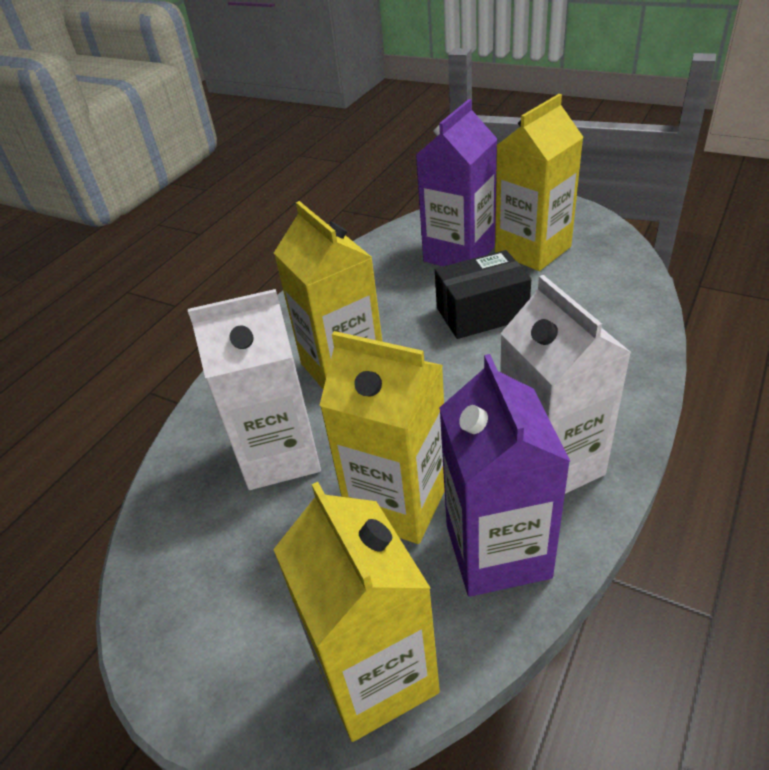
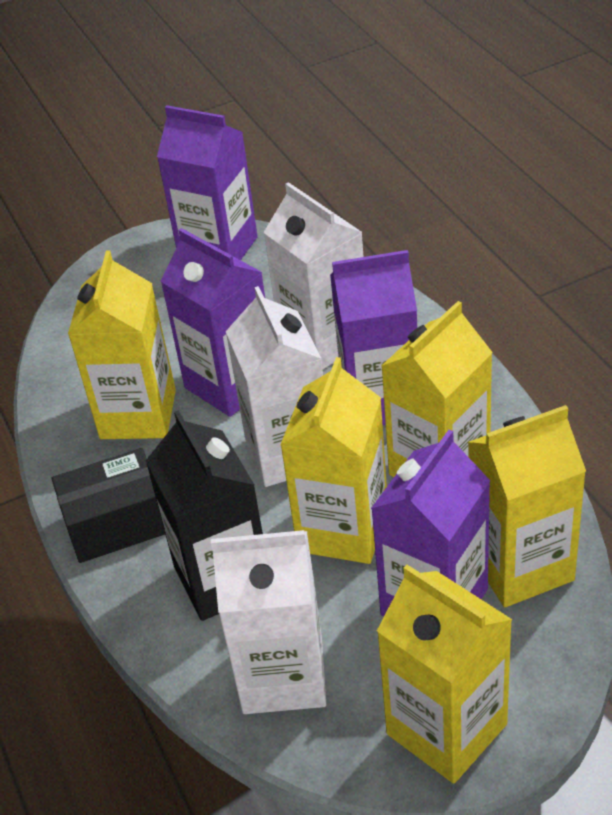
black carton: none = 0 -> [146,410,263,621] = 1
purple carton: [416,99,497,266] [439,354,570,597] = 2 -> [157,105,258,260] [160,228,265,417] [330,250,417,425] [371,430,490,616] = 4
white carton: [188,289,321,490] [500,275,631,494] = 2 -> [211,530,326,714] [226,286,323,487] [263,182,364,370] = 3
yellow carton: [273,482,440,742] [274,201,383,389] [319,331,445,544] [495,94,583,271] = 4 -> [68,250,176,439] [280,357,387,564] [377,565,512,784] [381,301,493,477] [468,405,586,607] = 5

